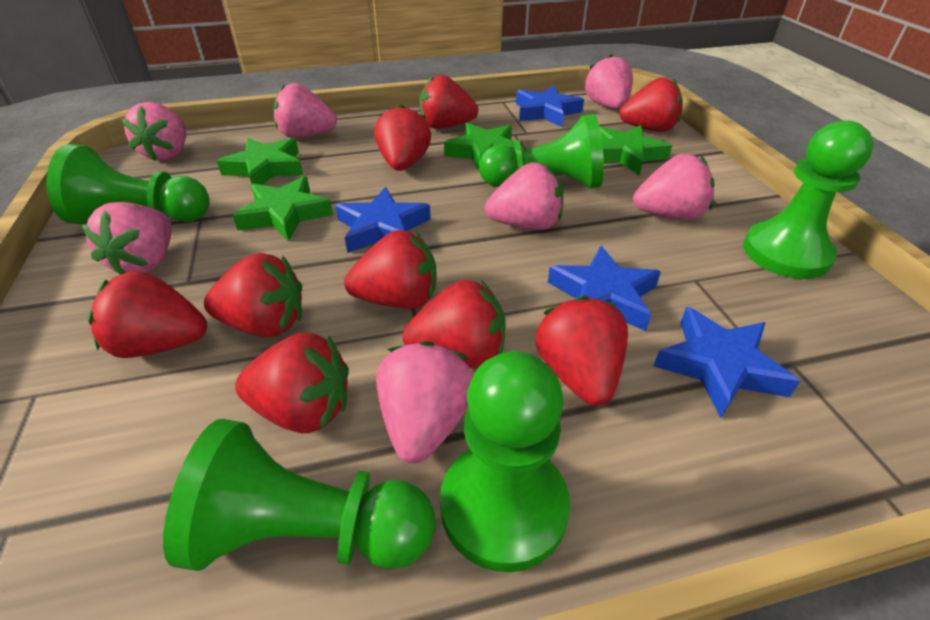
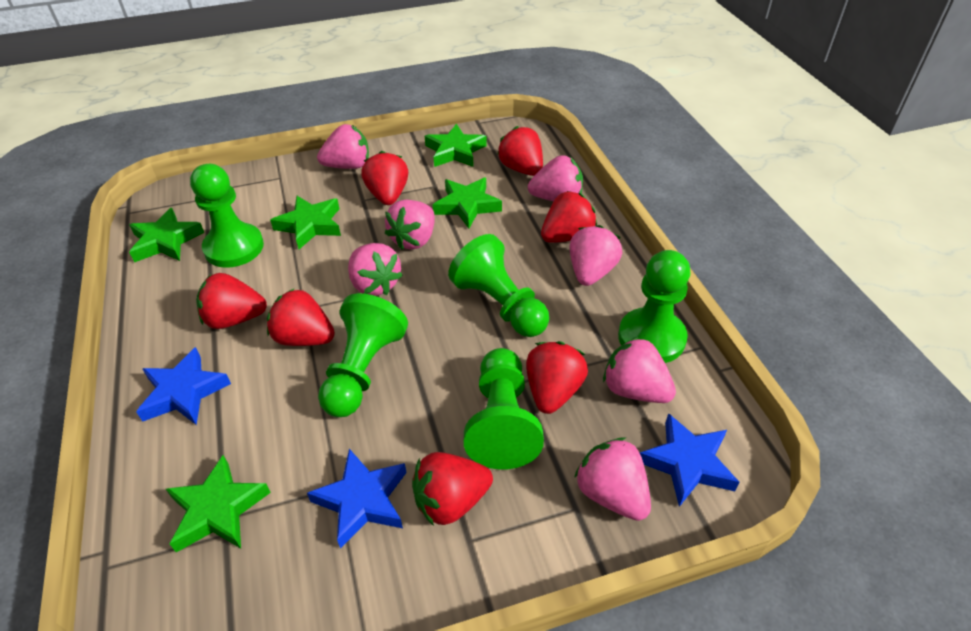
blue star: [335,187,431,253] [516,86,584,127] [548,246,661,331] [654,307,800,418] = 4 -> [136,347,231,425] [307,449,407,549] [640,413,740,507] = 3
green star: [217,138,303,185] [232,176,333,241] [444,123,524,173] [600,125,672,175] = 4 -> [129,208,204,262] [166,455,271,552] [270,196,341,249] [425,124,487,167] [433,177,502,229] = 5
red strawberry: [88,271,207,358] [204,253,302,337] [235,333,349,433] [344,230,437,309] [375,105,431,171] [402,280,505,368] [419,75,478,129] [536,295,628,406] [620,77,683,132] = 9 -> [196,273,267,329] [267,289,335,346] [361,151,408,205] [412,452,493,526] [497,126,543,176] [526,341,588,414] [541,191,597,243] = 7

